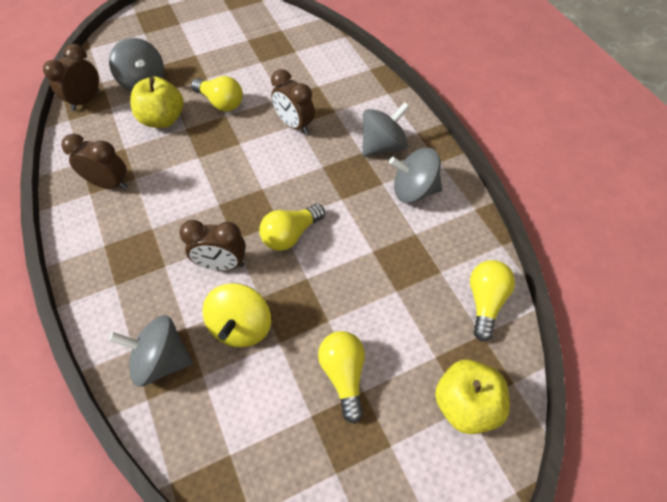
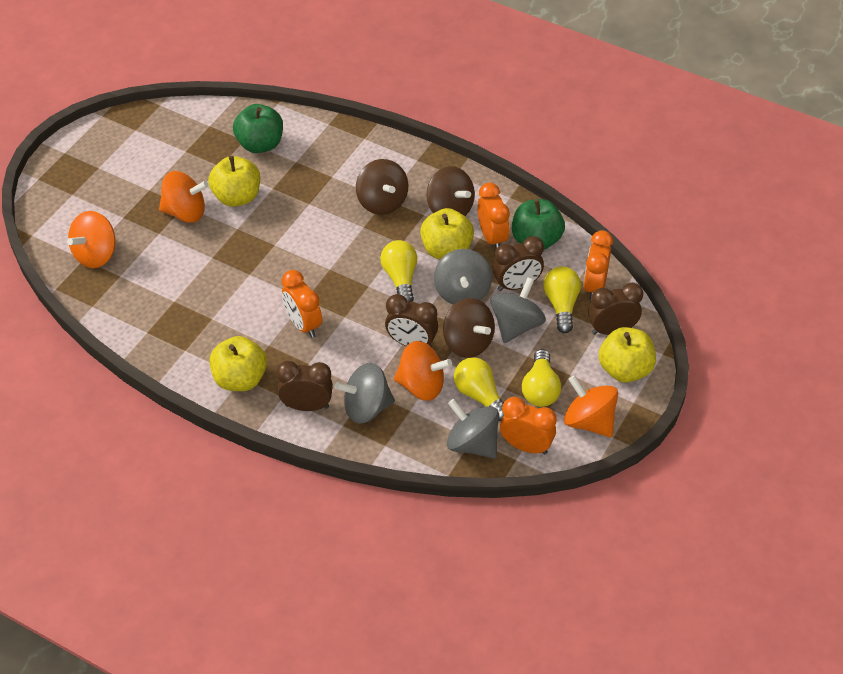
brown spinning top: none = 0 -> [356,159,408,215] [427,166,475,216] [443,298,495,358] = 3
green apple: none = 0 -> [233,104,283,153] [512,199,565,250] = 2
orange clock: none = 0 -> [282,270,322,338] [478,183,510,249] [500,397,557,455] [583,230,613,300] = 4
orange spinning top: none = 0 -> [67,211,116,268] [159,171,209,223] [394,341,452,401] [564,375,618,437] = 4
yellow apple: [130,77,184,128] [435,360,510,434] = 2 -> [208,156,260,207] [210,336,267,391] [420,208,474,259] [599,327,656,383] = 4
yellow spinning top: [203,283,271,348] = 1 -> none = 0

